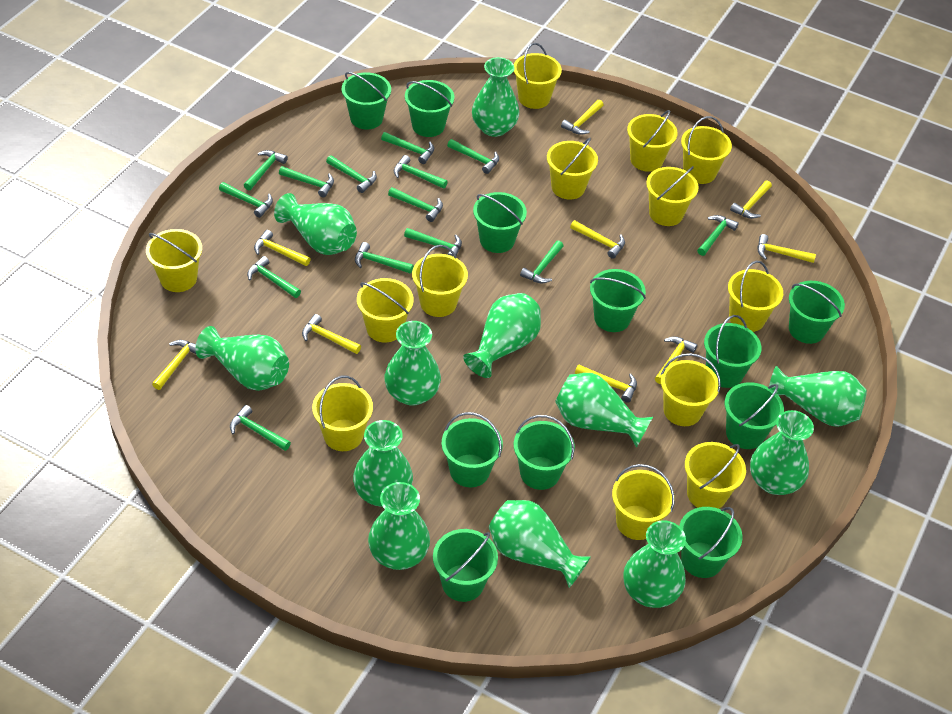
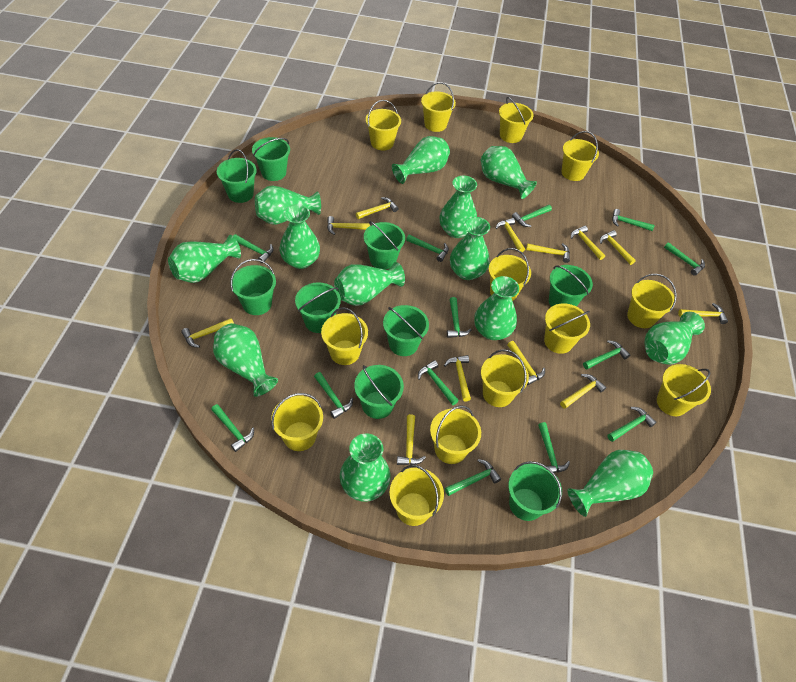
green bucket: [342,72,391,129] [405,80,454,137] [433,529,498,602] [442,412,503,487] [473,192,527,253] [514,415,575,490] [590,269,646,332] [679,507,742,578] [704,315,761,388] [725,382,784,449] [789,281,845,344] = 11 -> [217,149,257,203] [230,259,276,315] [252,137,290,181] [295,282,341,333] [354,365,404,419] [364,221,405,269] [383,305,429,356] [508,461,562,521] [549,265,593,307] = 9
green hammer: [219,182,273,218] [230,405,291,451] [244,150,288,190] [247,256,301,298] [279,166,334,197] [326,155,377,193] [355,242,414,274] [381,132,434,164] [388,187,443,222] [394,155,447,189] [404,228,462,257] [447,139,499,174] [520,240,564,284] [697,215,739,256] = 14 -> [211,404,254,452] [233,234,274,263] [314,372,353,419] [406,235,449,262] [418,360,459,405] [445,459,501,496] [447,297,471,338] [512,205,552,227] [538,422,570,473] [583,340,630,369] [607,407,657,442] [612,209,655,231] [664,242,705,276] = 13
green vase: [195,326,289,391] [274,193,357,255] [353,420,413,507] [368,482,430,570] [384,321,441,406] [463,293,541,378] [472,57,519,137] [489,500,591,588] [555,373,653,448] [623,520,686,608] [750,410,814,495] [769,366,867,427] = 12 -> [168,235,241,283] [213,323,278,397] [255,186,321,225] [280,204,320,269] [334,262,405,306] [340,433,391,502] [392,136,450,184] [440,176,477,238] [450,217,490,280] [474,276,519,340] [481,146,537,199] [567,450,653,517] [645,312,705,365] = 13
yellow hammer: [152,340,196,390] [254,230,311,266] [302,314,361,354] [561,100,604,135] [570,220,625,259] [575,364,637,403] [655,337,697,384] [730,180,772,219] [758,234,816,263] = 9 -> [181,318,234,348] [327,216,370,235] [356,197,399,219] [397,414,426,465] [444,355,471,402] [496,218,525,252] [507,341,545,385] [526,243,570,263] [560,374,606,409] [571,226,605,260] [600,230,636,265] [678,303,728,324] = 12

